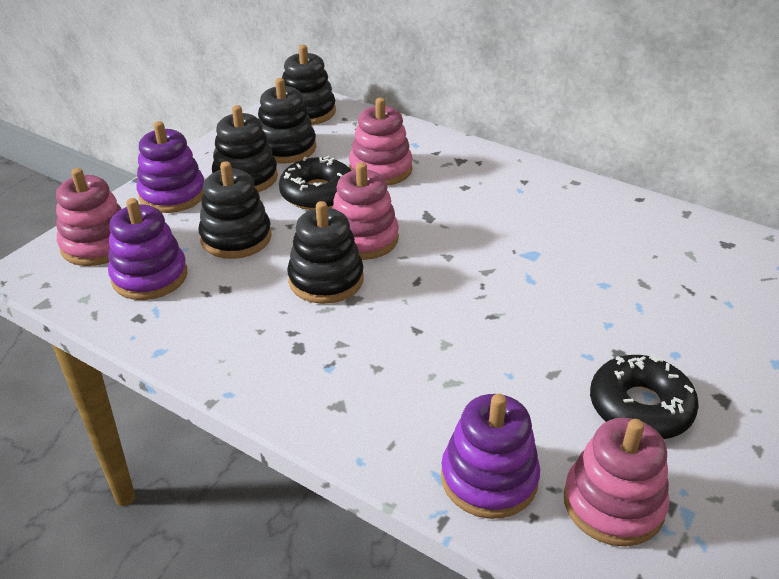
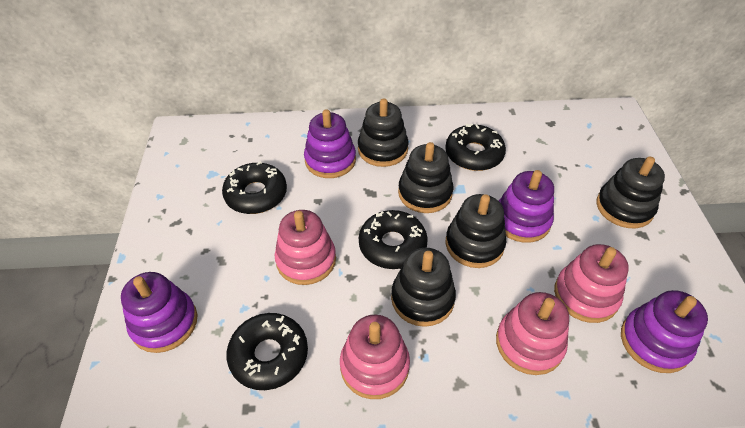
black donut: [279,156,352,210] [590,355,699,439] = 2 -> [222,161,287,214] [226,313,308,390] [359,210,428,269] [445,124,506,171] = 4
purple stacking toy: [108,198,187,300] [137,121,204,213] [441,394,540,519] = 3 -> [121,272,197,353] [304,109,356,178] [499,170,554,243] [621,290,708,373] = 4

